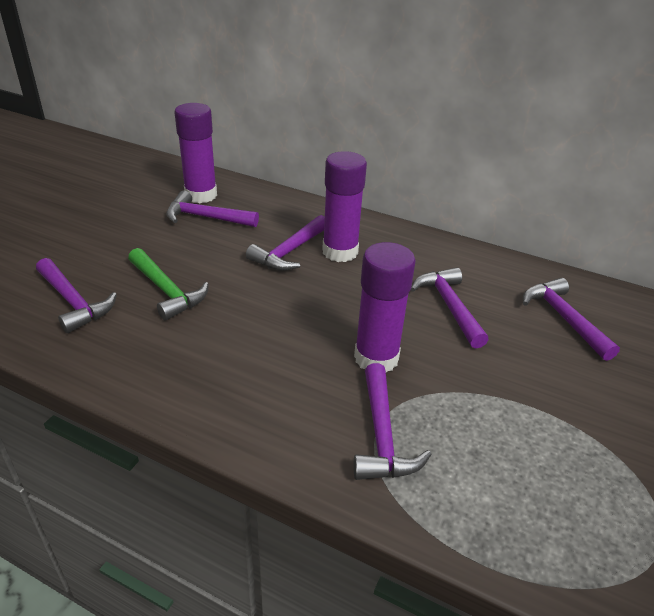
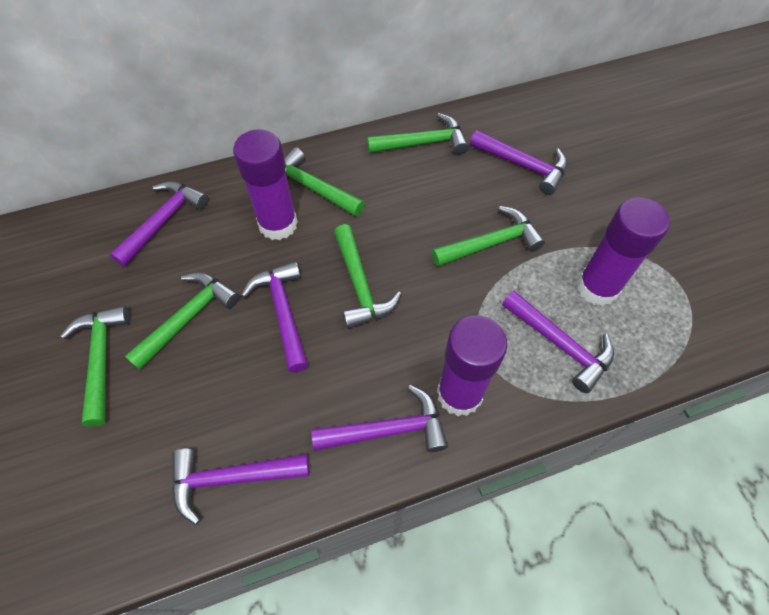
green hammer: [128,248,209,320] = 1 -> [61,306,130,427] [125,273,240,370] [284,147,365,217] [334,224,402,329] [367,113,469,155] [432,206,545,267] = 6

